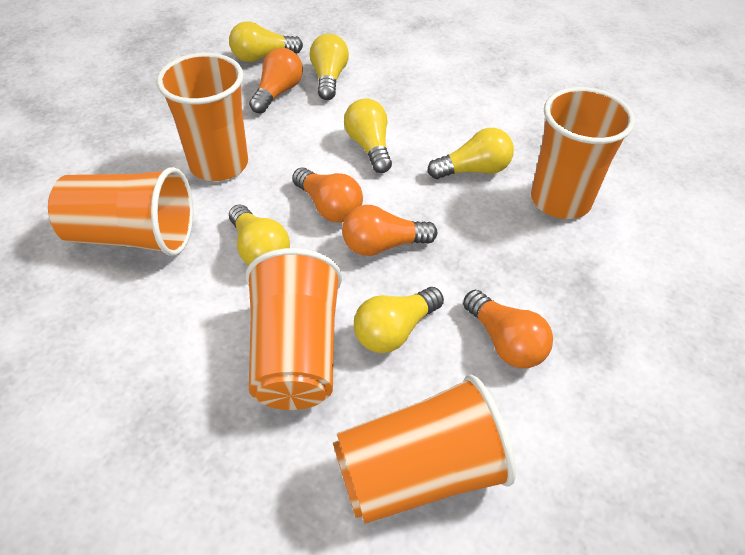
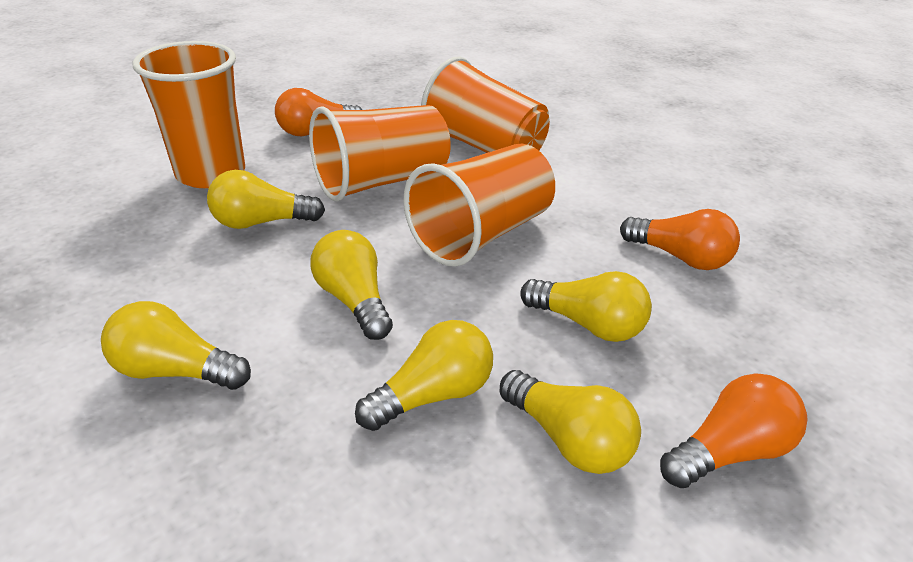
orange cup: [48,167,193,256] [157,53,248,181] [245,248,342,410] [333,375,516,524] [531,87,635,219] = 5 -> [132,41,245,188] [309,105,451,202] [403,143,555,267] [421,57,550,153] = 4
orange light bulb: [249,48,303,114] [292,167,363,223] [342,205,437,256] [463,290,553,368] = 4 -> [275,88,362,137] [620,209,740,270] [660,374,808,488] = 3

